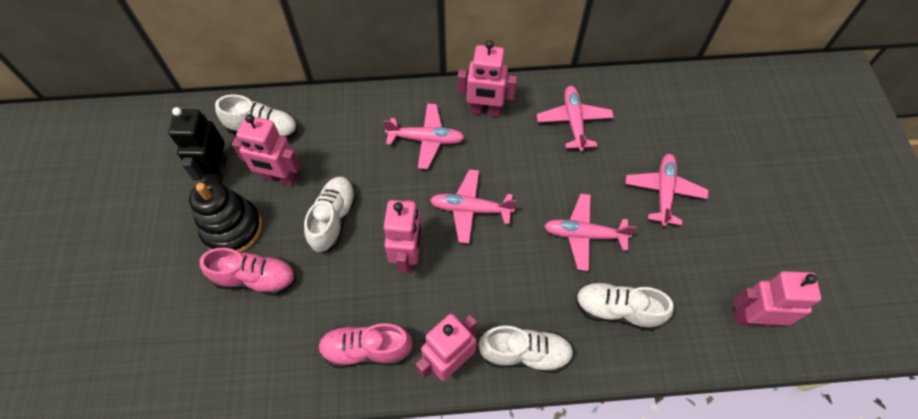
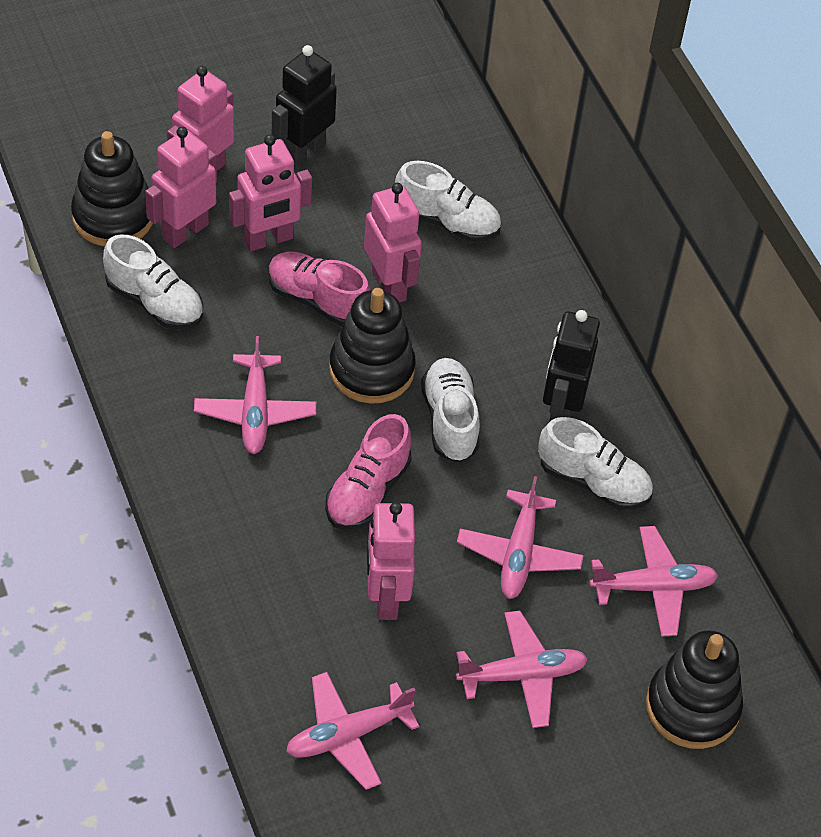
black robot: [168,107,227,183] = 1 -> [272,45,337,167] [543,310,600,422] = 2
black stacking toy: [189,180,262,252] = 1 -> [71,131,153,247] [329,288,416,404] [646,630,743,749] = 3

